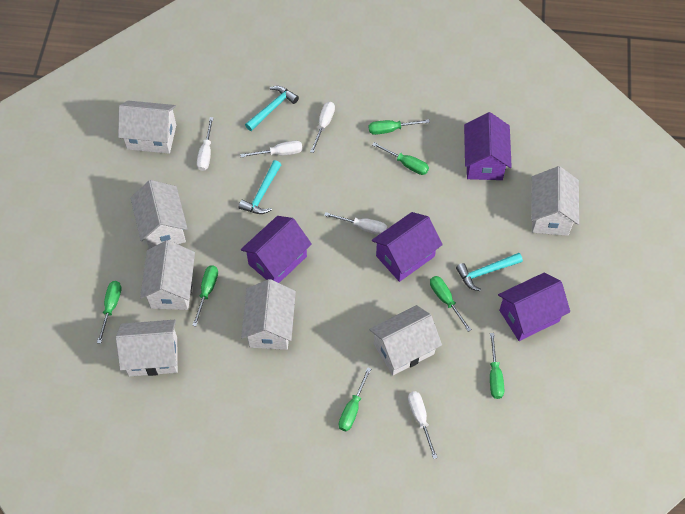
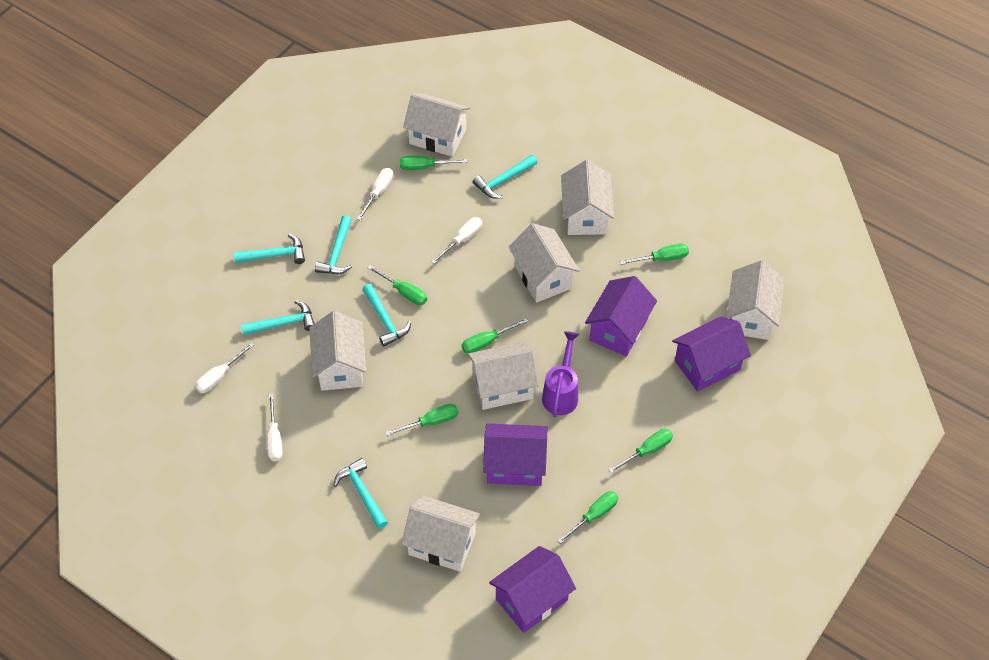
purple watering can: none = 0 -> [542,331,579,417] = 1
turquoise hammer: [239,160,281,214] [245,86,299,131] [456,253,523,291] = 3 -> [234,234,305,264] [241,300,314,335] [315,215,352,274] [334,458,388,529] [362,284,411,347] [473,155,537,198] = 6
white screwdriver: [197,117,214,171] [240,141,303,158] [310,102,335,153] [324,212,388,235] [408,391,438,459] = 5 -> [195,343,254,393] [267,394,283,461] [357,168,394,221] [431,217,482,264] = 4

